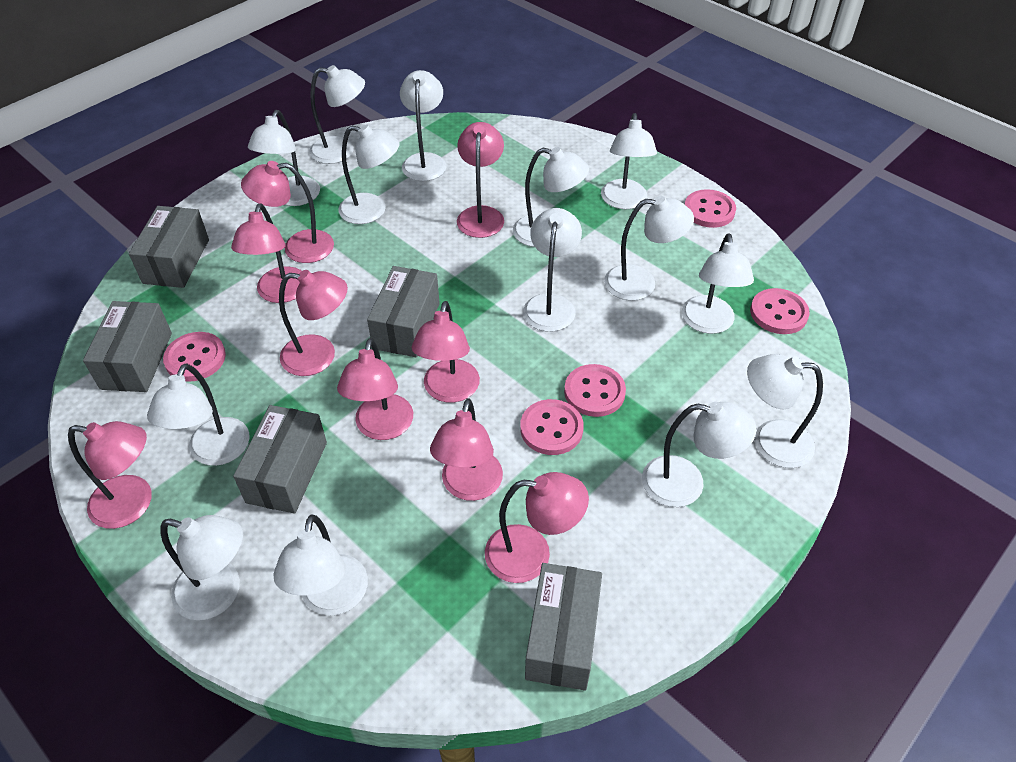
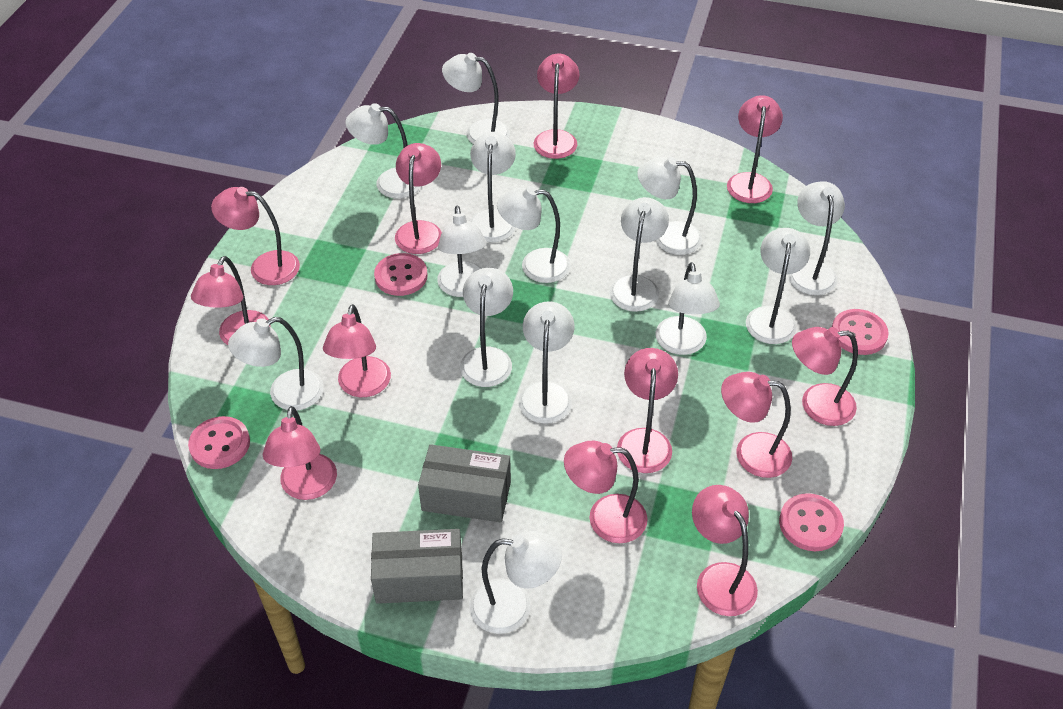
grey box: [83,301,172,392] [129,206,209,288] [233,405,327,514] [367,266,440,357] [525,563,602,691] = 5 -> [371,529,463,604] [418,444,511,523] = 2
pink button: [163,332,226,382] [520,399,584,455] [564,364,626,417] [685,189,736,228] [750,288,810,334] = 5 -> [188,416,250,469] [374,253,427,296] [779,493,844,551] [832,309,889,355] = 4
pink lamp: [68,421,152,529] [231,204,302,303] [241,161,334,263] [279,270,348,376] [337,338,413,440] [412,301,480,403] [430,398,503,501] [457,122,504,238] [485,472,589,583] = 9 -> [191,256,271,345] [211,187,300,285] [263,406,337,500] [323,304,391,397] [395,143,442,254] [534,53,579,159] [564,441,648,543] [617,348,678,473] [692,485,758,616] [721,372,792,478] [727,95,783,203] [792,327,858,426] = 12

